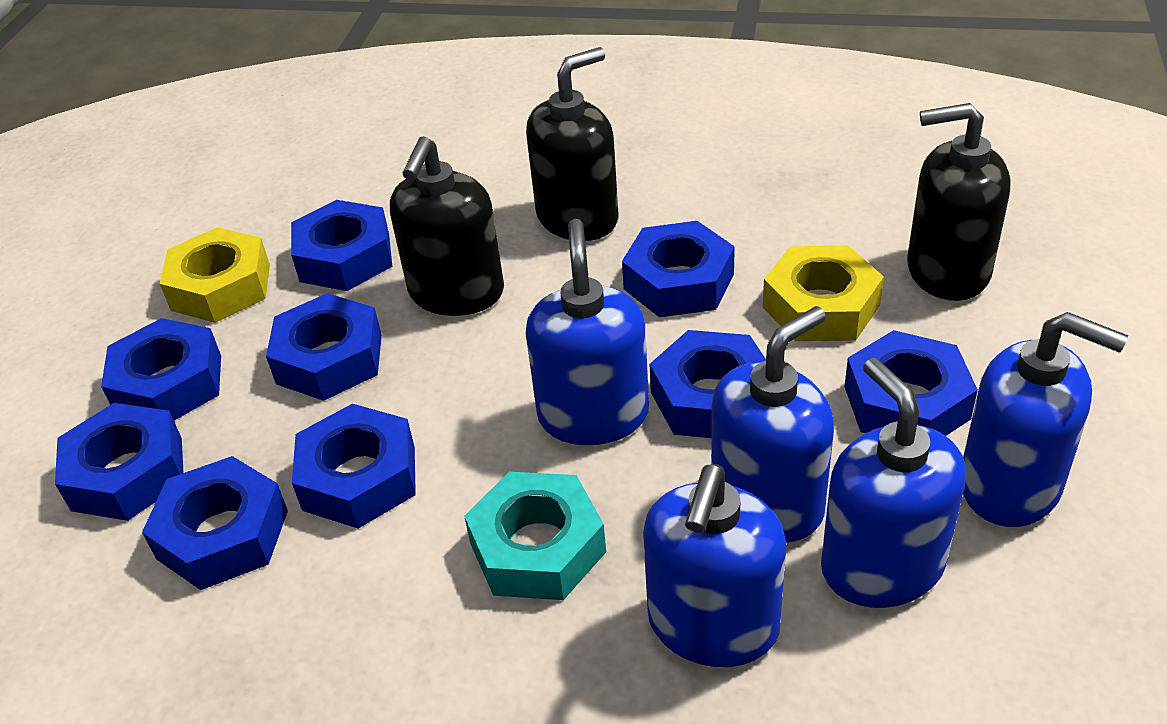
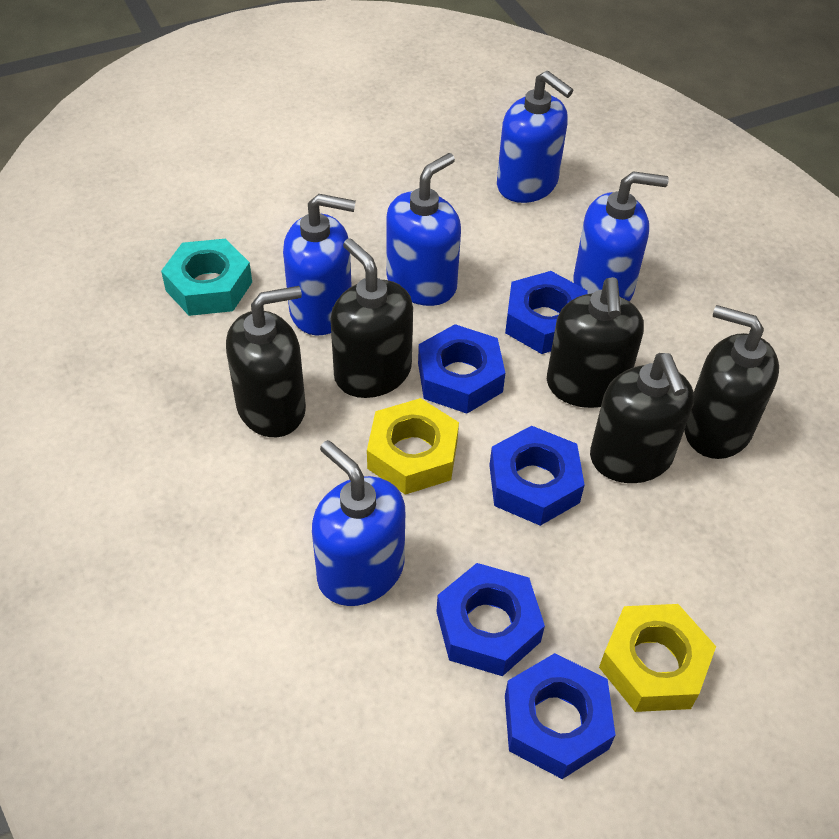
black soap dispenser: [390,136,504,316] [526,47,619,241] [907,103,1010,301] = 3 -> [226,286,306,437] [330,238,413,398] [547,277,644,408] [590,353,694,483] [684,305,779,459] = 5
blue nut: [55,403,183,521] [101,318,221,420] [142,456,288,590] [266,293,382,401] [291,200,392,291] [292,404,416,529] [622,221,735,317] [649,330,766,438] [844,330,978,436] = 9 -> [418,324,505,414] [436,563,545,676] [489,426,585,526] [505,271,588,354] [505,653,615,779] = 5

